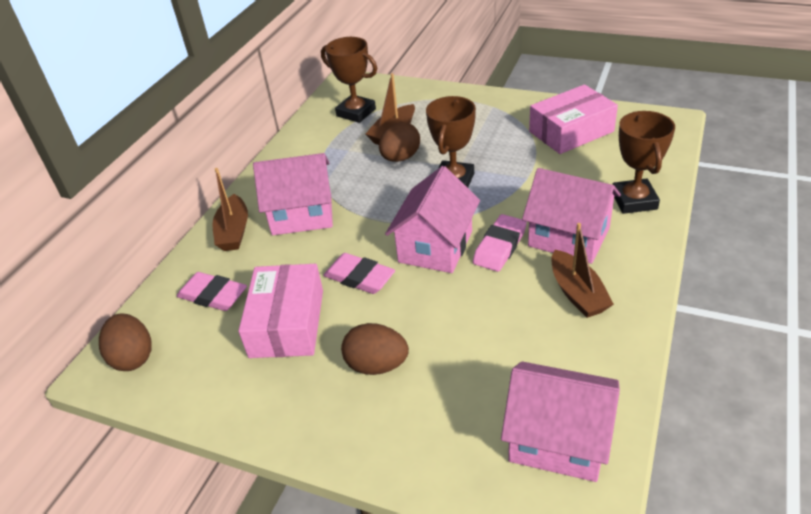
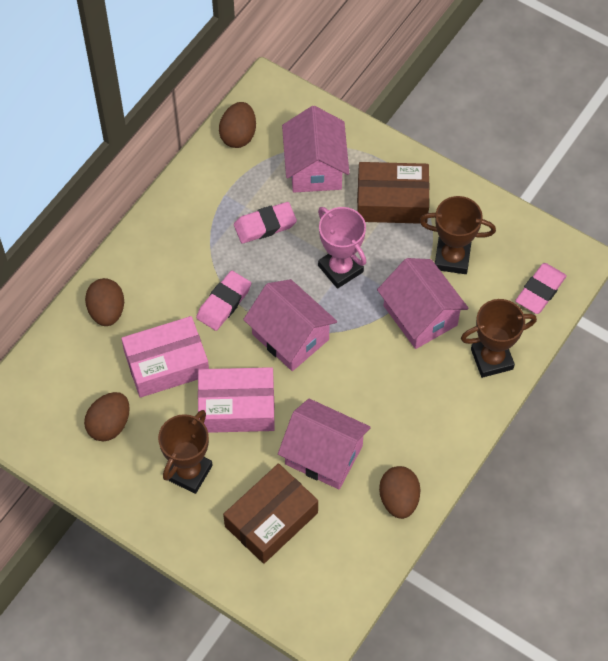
brown boat: [212,168,248,251] [365,73,415,145] [551,223,614,318] = 3 -> none = 0
brown box: none = 0 -> [223,463,318,564] [357,162,430,224] = 2
brown egg: [99,313,151,371] [341,323,409,375] [379,122,420,162] = 3 -> [84,392,130,441] [85,278,124,326] [219,102,256,148] [379,466,421,519] = 4
pink trophy: none = 0 -> [318,207,366,289] = 1

